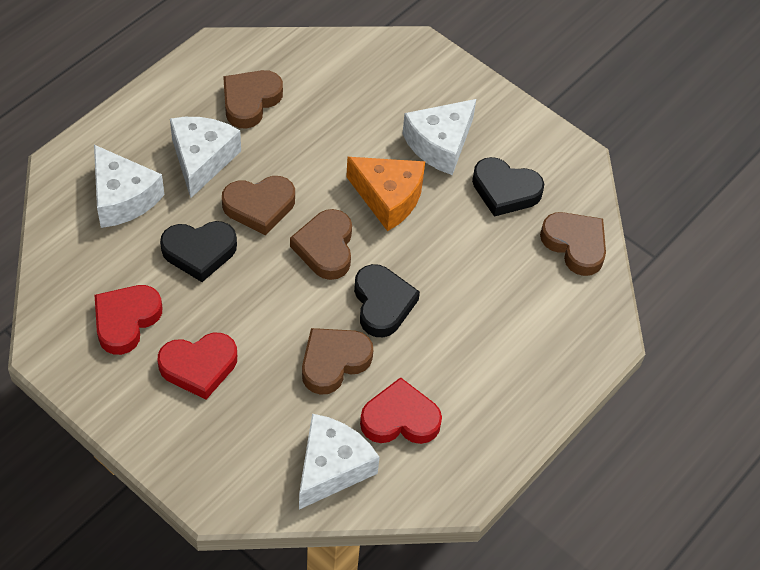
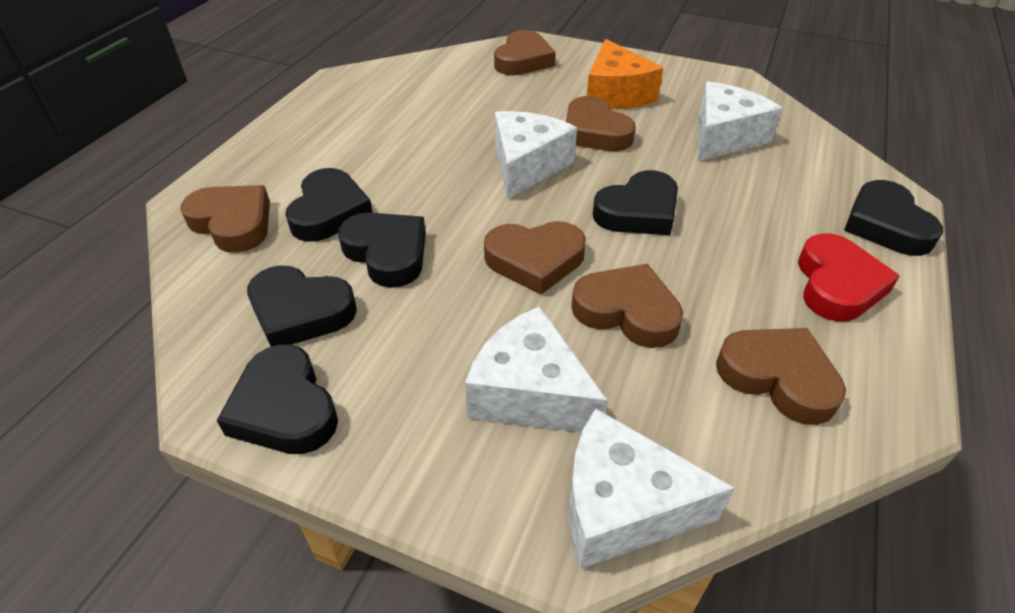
black heart: [160,221,237,282] [354,264,420,337] [472,157,544,217] = 3 -> [217,345,338,454] [247,265,357,347] [285,168,373,242] [338,212,426,288] [593,170,678,235] [844,180,943,256] = 6
brown heart: [222,176,295,235] [223,70,283,129] [290,209,352,280] [302,328,373,394] [540,212,606,276] = 5 -> [181,185,270,253] [484,221,586,295] [494,30,556,75] [566,96,636,151] [571,264,683,348] [716,328,846,425] = 6
red heart: [94,285,162,355] [158,333,237,400] [360,377,442,444] = 3 -> [798,234,900,321] = 1

